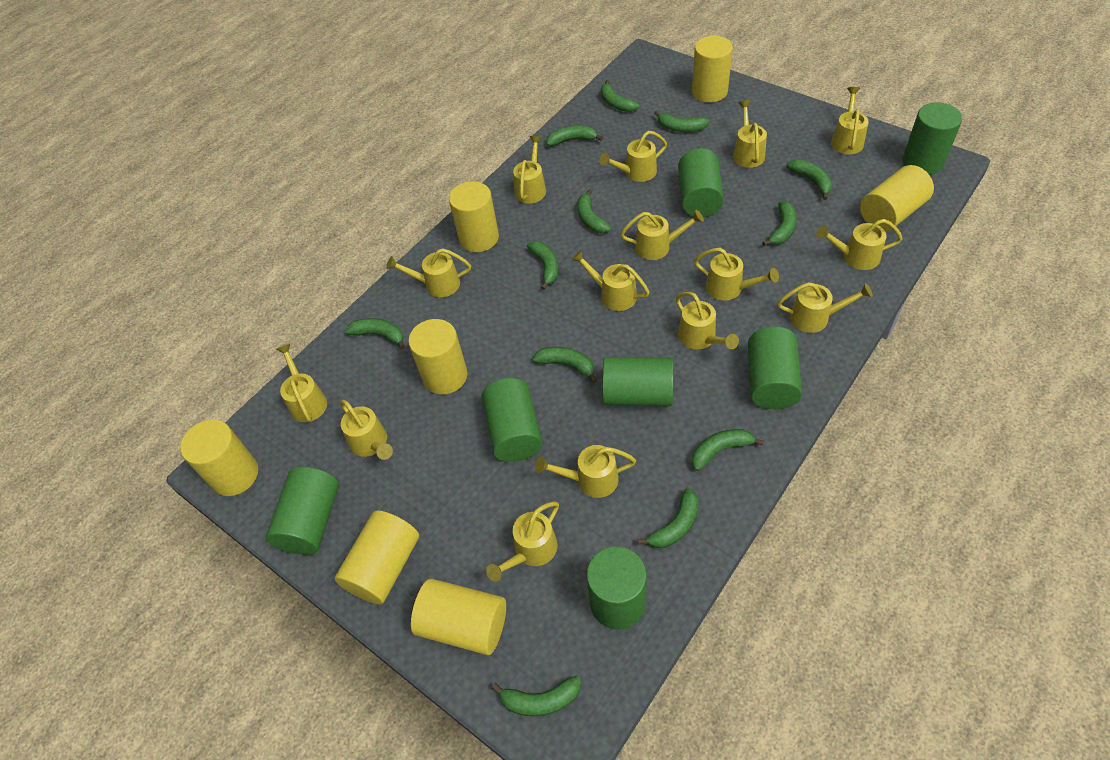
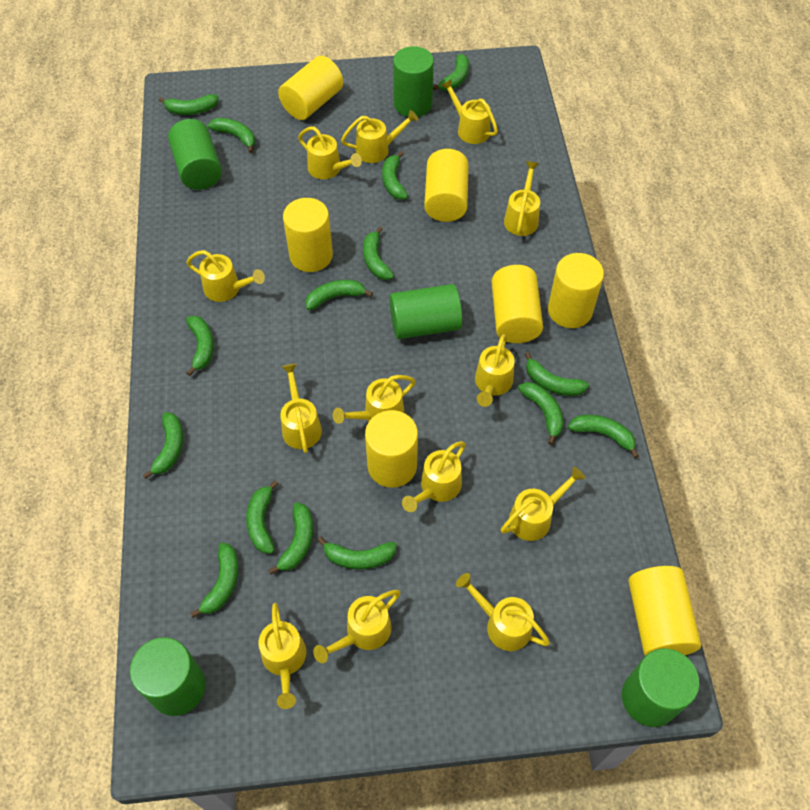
green banana: [346,318,405,349] [491,676,581,716] [527,241,559,290] [532,347,597,383] [546,126,603,146] [578,189,611,233] [601,80,639,112] [638,488,699,548] [654,111,710,132] [692,429,764,471] [762,201,797,246] [787,159,832,200] = 12 -> [143,412,183,479] [159,94,219,115] [186,316,214,376] [190,542,239,618] [208,118,255,153] [246,480,279,553] [269,502,313,575] [305,280,373,310] [317,537,397,570] [363,227,394,280] [382,151,408,200] [433,54,469,91] [518,382,564,445] [525,352,589,396] [568,415,639,458] = 15
green cylinder: [266,467,339,555] [481,378,543,462] [586,546,647,630] [602,357,674,406] [678,148,724,217] [748,327,802,409] [902,102,962,175] = 7 -> [130,637,206,716] [168,119,222,190] [389,284,462,339] [393,46,434,117] [622,648,699,727] = 5
yellow watering can: [276,344,327,422] [340,400,393,460] [386,248,471,297] [486,501,559,582] [513,136,546,204] [535,445,636,498] [572,250,650,311] [599,131,667,182] [620,210,704,260] [676,292,739,349] [694,248,779,300] [733,100,767,168] [777,282,873,333] [816,219,903,270] [831,87,869,154] = 15 -> [186,250,265,302] [259,603,306,709] [280,364,322,453] [298,127,362,179] [313,590,401,663] [333,375,416,424] [341,110,418,163] [402,441,466,512] [441,79,498,144] [456,573,550,651] [475,334,515,407] [501,467,585,541] [504,161,540,236] = 13

